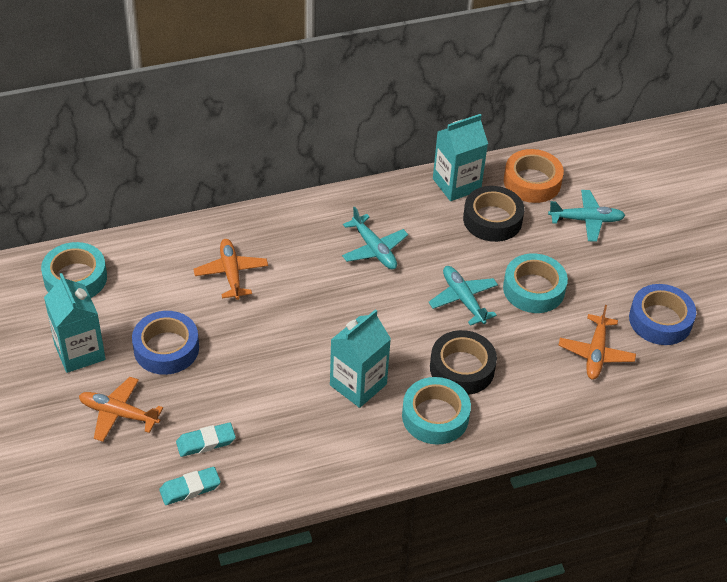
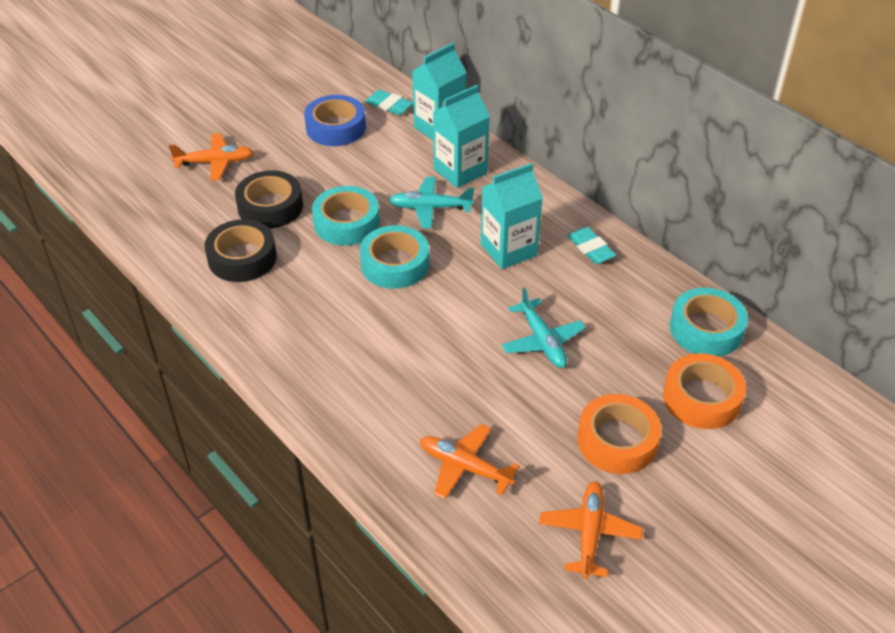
blue tape: [132,311,199,375] [629,284,696,345] = 2 -> [304,95,366,146] = 1
orange tape: [504,149,564,203] = 1 -> [577,394,661,474] [663,353,746,429] = 2
turquoise plane: [342,206,408,269] [429,266,498,326] [548,190,625,242] = 3 -> [389,177,474,228] [502,288,586,368] = 2

